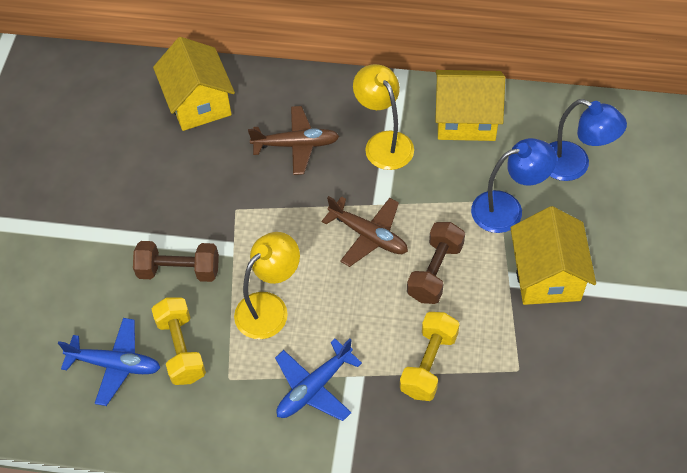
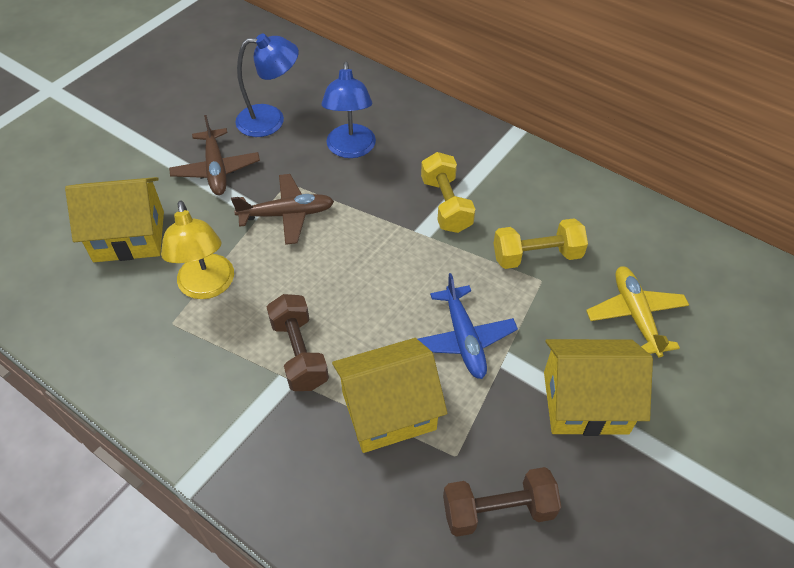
blue plane: [58,318,160,406] [275,338,362,421] = 2 -> [418,273,518,379] = 1
yellow lamp: [234,232,300,339] [353,64,414,170] = 2 -> [161,201,234,299] = 1
yellow plane: none = 0 -> [586,266,689,357] = 1

